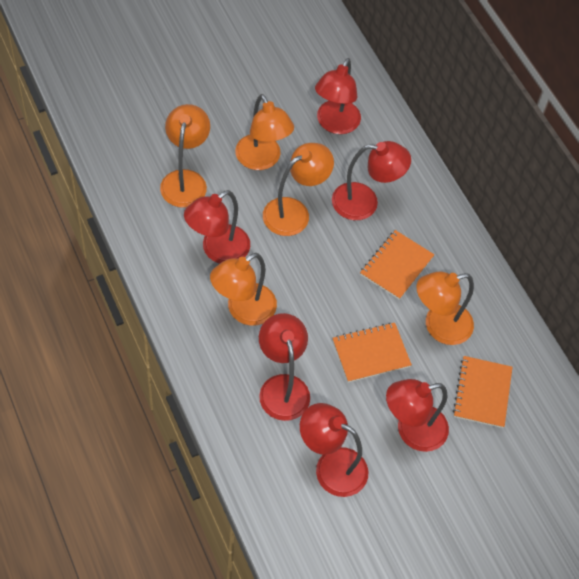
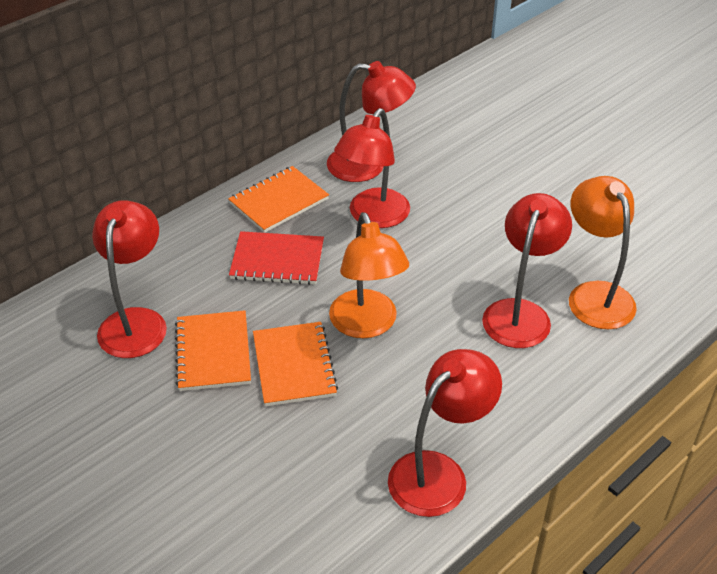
orange lamp: [160,104,210,208] [210,253,277,326] [235,94,294,170] [263,143,334,236] [416,271,474,345] = 5 -> [329,212,409,338] [569,176,637,329] = 2
red lamp: [184,190,250,264] [259,313,310,421] [300,403,368,497] [315,58,361,134] [332,141,411,220] [386,379,449,452] = 6 -> [92,200,167,358] [327,61,416,182] [334,108,410,228] [388,349,502,517] [482,193,572,348] = 5
red notebook: none = 0 -> [229,231,324,285] = 1

